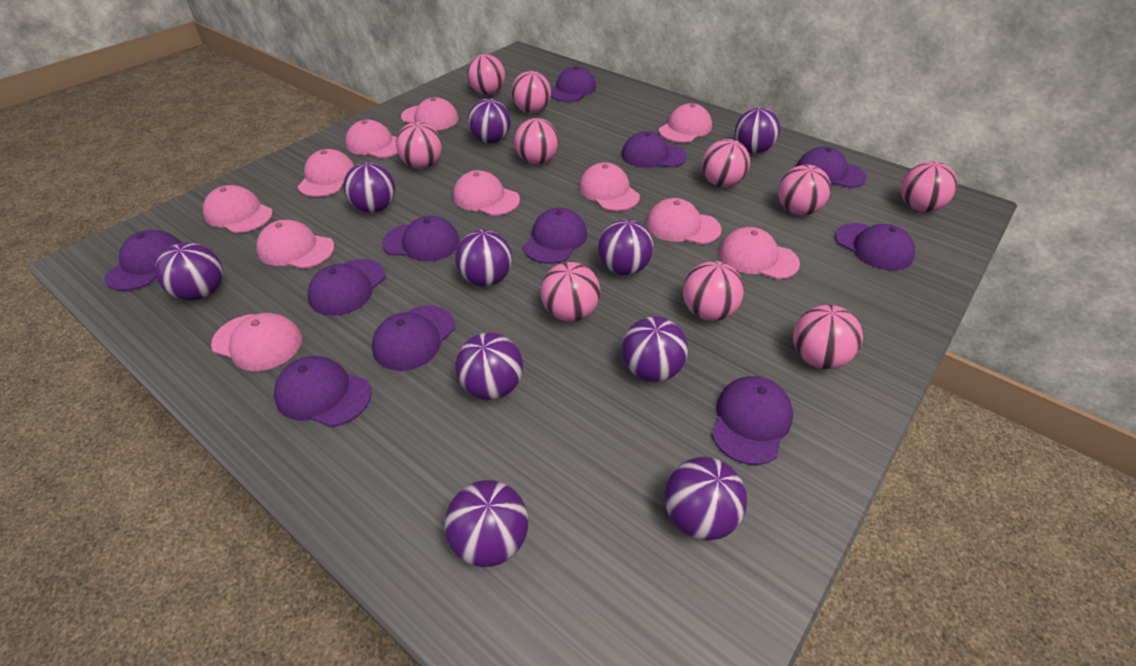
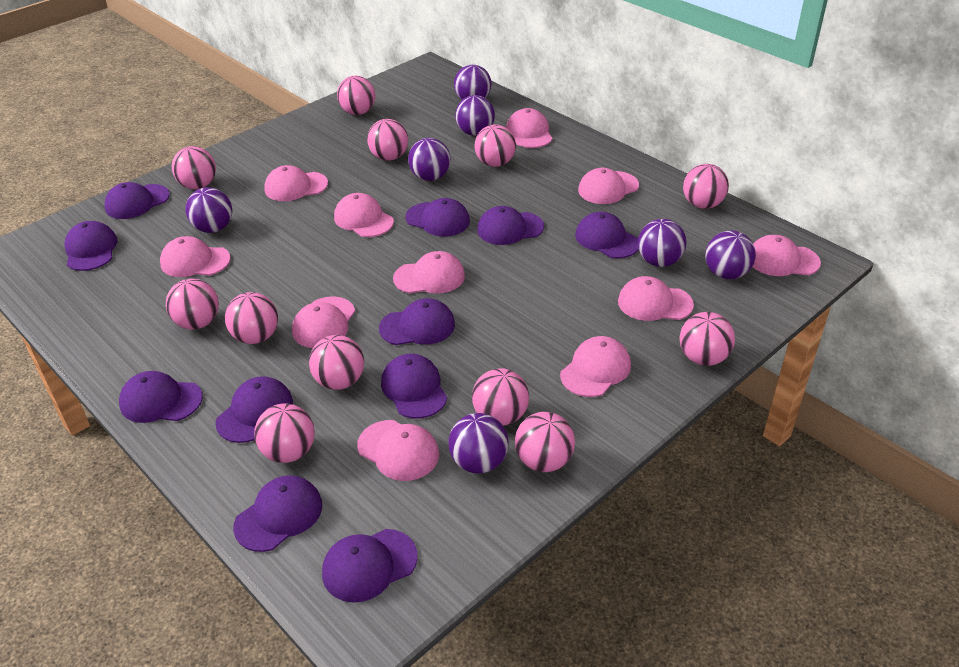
pink ball: [396,122,442,169] [467,54,505,95] [512,71,551,113] [514,118,559,165] [541,262,600,322] [683,261,744,321] [702,139,750,188] [778,165,831,215] [793,305,863,369] [901,161,958,212] = 10 -> [166,279,219,330] [172,146,216,189] [225,292,278,344] [254,403,315,463] [309,335,364,390] [337,76,375,115] [367,119,408,161] [472,368,529,426] [474,124,516,167] [515,412,575,472] [680,312,735,366] [683,164,729,209] = 12
purple ball: [155,243,223,301] [343,162,395,213] [444,480,528,567] [455,230,512,287] [455,333,523,400] [468,98,511,143] [598,219,653,275] [622,316,688,382] [664,457,747,541] [735,108,780,153] = 10 -> [185,187,232,233] [408,138,451,181] [449,413,508,474] [454,65,491,100] [455,95,495,136] [638,219,687,267] [705,230,756,279] = 7

